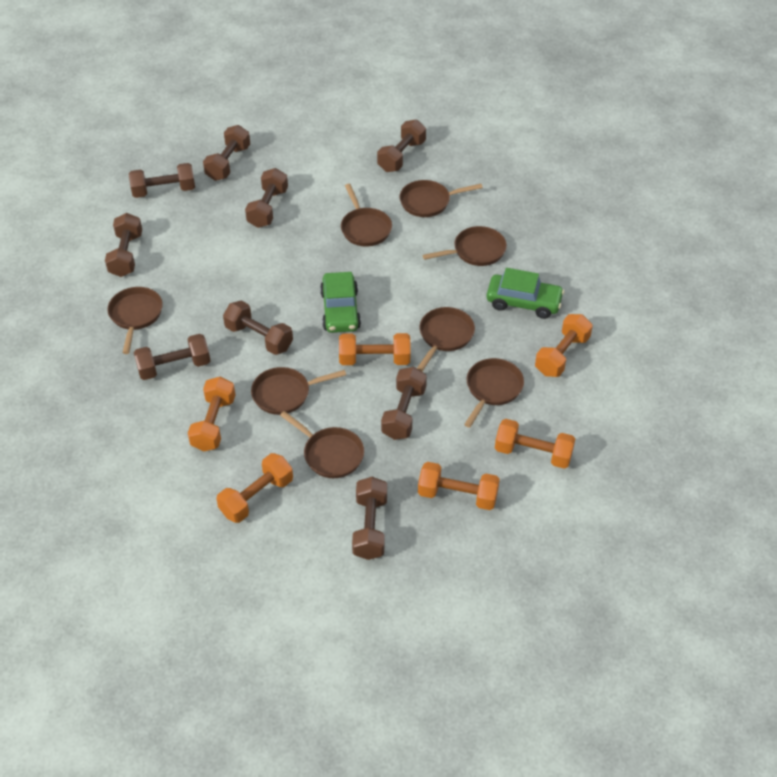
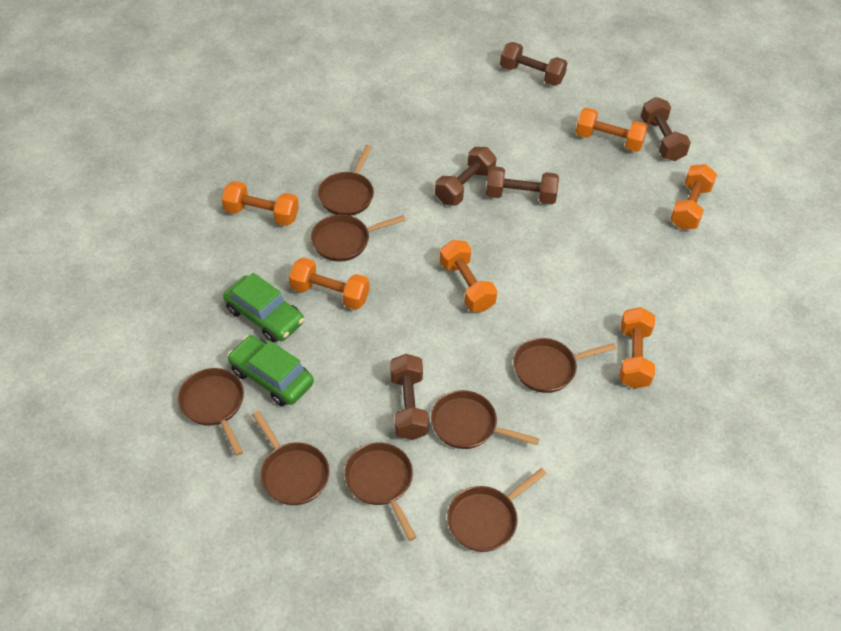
brown dumbbell: [105,213,142,277] [129,163,195,198] [134,334,210,380] [203,125,250,181] [223,301,293,355] [245,168,288,228] [352,477,387,560] [377,119,426,172] [381,367,427,440] = 9 -> [390,354,429,440] [435,147,497,206] [486,166,559,204] [500,42,567,86] [641,97,691,161] = 5

